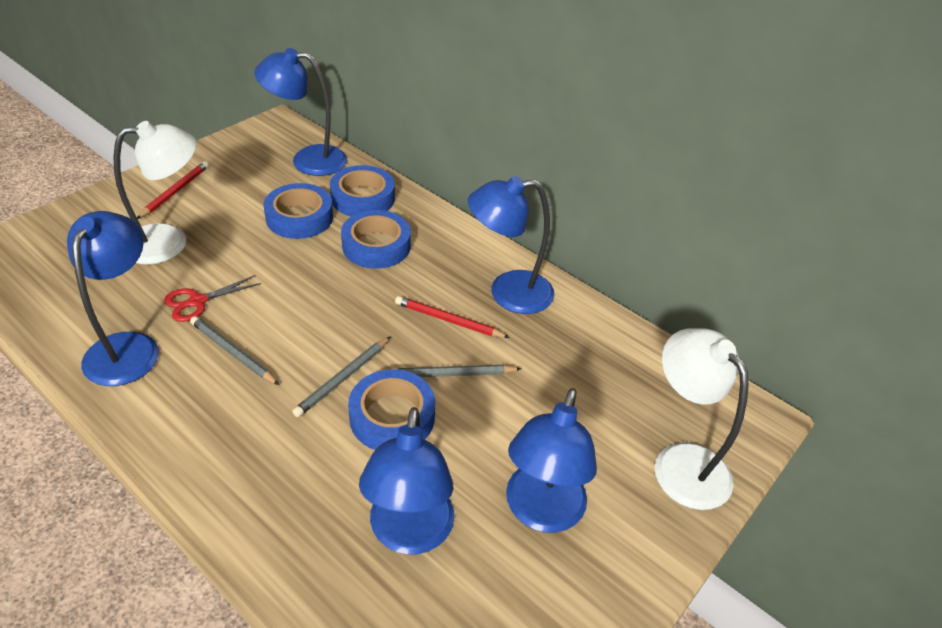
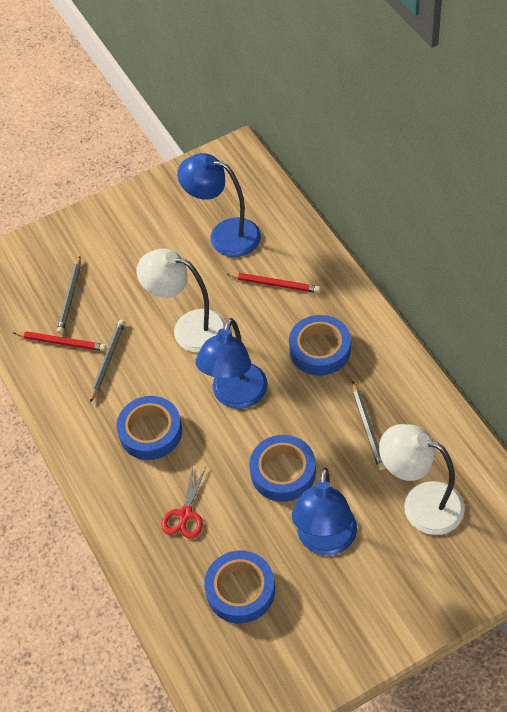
blue lamp: [67,211,159,386] [254,48,347,176] [359,407,454,555] [468,176,554,314] [506,388,597,533] = 5 -> [177,153,261,257] [196,318,268,409] [292,468,357,555] = 3

